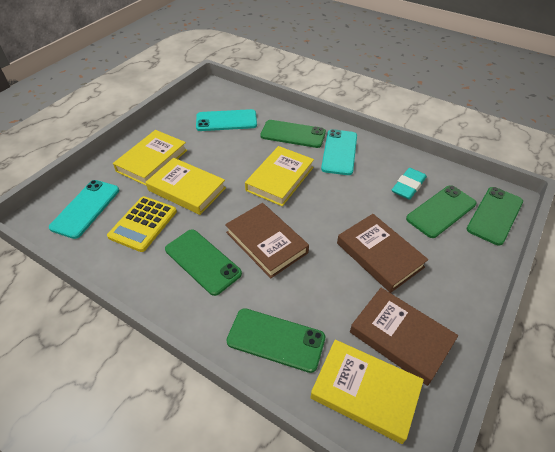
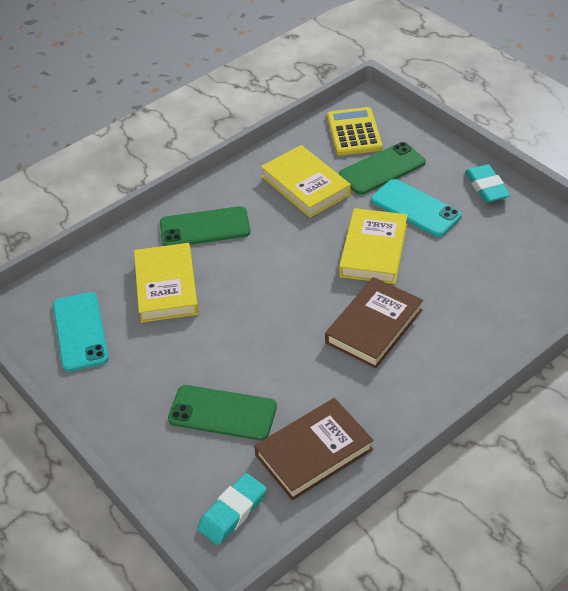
brown book: [225,203,309,278] [337,214,429,293] [350,288,458,386] = 3 -> [254,398,373,501] [325,277,423,369] = 2
green phone: [165,229,242,296] [226,308,325,373] [260,120,326,148] [406,185,477,238] [467,187,523,246] = 5 -> [160,206,250,246] [168,385,277,440] [339,142,425,195] = 3
turquoise eraser: [392,168,427,200] = 1 -> [197,473,267,545] [465,164,510,203] = 2
turquoise phone: [49,180,119,239] [196,109,257,131] [321,129,357,175] = 3 -> [53,292,109,372] [371,179,462,237] = 2
yellow book: [113,130,187,186] [146,158,226,215] [245,146,314,206] [310,340,424,444] = 4 -> [134,243,199,323] [261,145,351,218] [339,208,408,284] = 3

